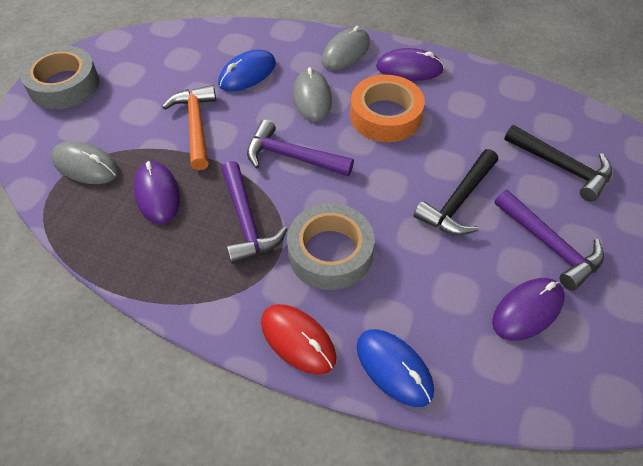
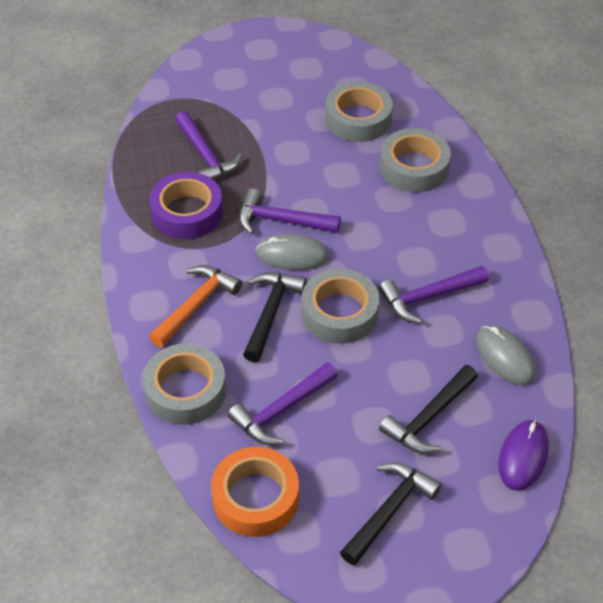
black hammer: [414,149,498,235] [504,125,612,202] = 2 -> [243,272,307,362] [340,462,442,566] [379,365,478,454] = 3
blue mouse: [218,50,276,91] [357,329,434,407] = 2 -> none = 0
grey mouse: [51,141,119,184] [293,67,332,122] [321,26,370,70] = 3 -> [256,234,329,270] [476,325,536,385] = 2
grey tape: [20,46,99,109] [287,203,374,290] = 2 -> [143,343,226,425] [302,269,379,344] [325,81,393,142] [380,128,451,192] = 4
purple hammer: [222,161,287,264] [247,119,354,176] [495,190,604,291] = 3 -> [175,111,242,180] [228,362,338,445] [239,188,341,234] [379,266,488,324] = 4
purple mouse: [134,161,180,224] [376,48,444,81] [492,278,565,341] = 3 -> [499,420,549,491] = 1
purple tape: none = 0 -> [149,172,223,239] = 1
red mouse: [261,304,336,375] = 1 -> none = 0

